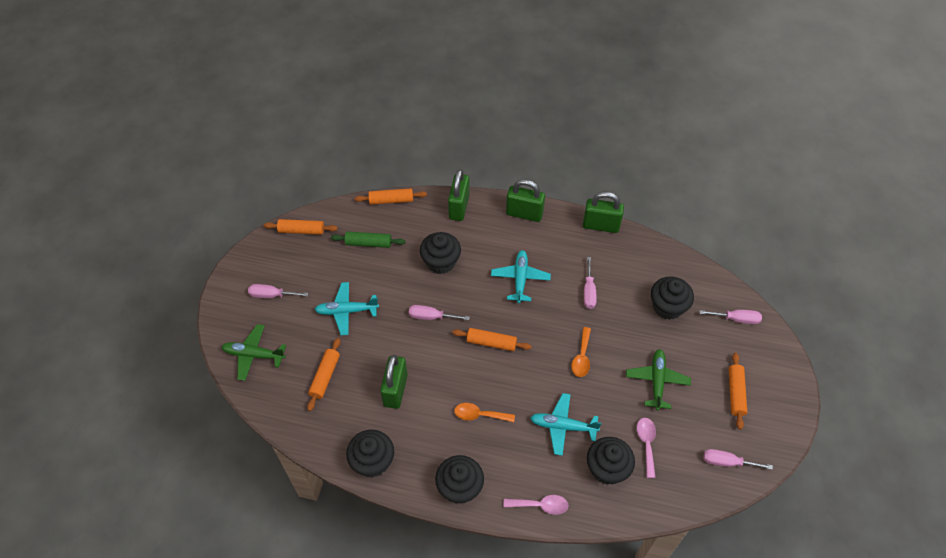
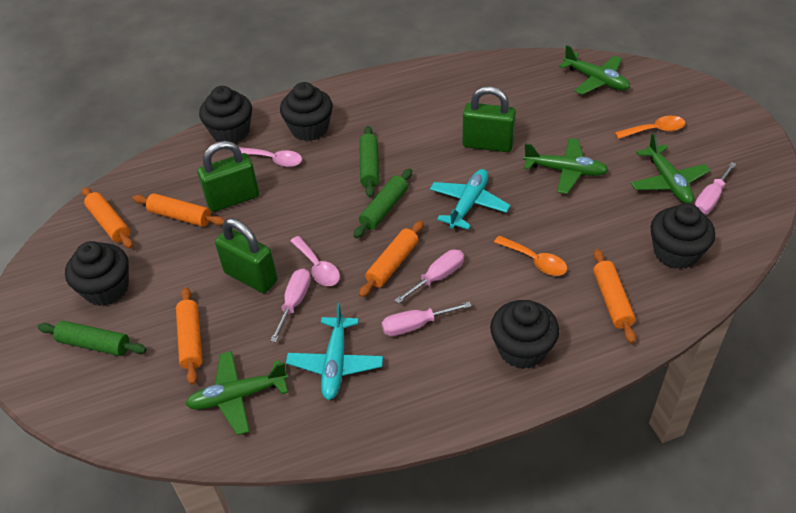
green padlock: [380,355,408,409] [448,169,469,221] [506,179,545,222] [583,192,624,233] = 4 -> [197,141,259,212] [215,218,278,293] [462,86,516,152] = 3
green plane: [221,324,286,381] [626,349,691,410] = 2 -> [185,351,288,435] [523,138,608,194] [559,45,630,95] [631,133,710,204] = 4
green rolling pin: [331,232,405,248] = 1 -> [38,321,147,356] [353,169,412,238] [359,126,379,197] = 3
pink screwdriver: [248,284,308,298] [409,305,469,320] [584,257,597,309] [699,310,762,324] [703,449,773,470] = 5 -> [270,268,311,342] [382,301,472,336] [394,249,464,304] [695,162,736,214] = 4
turquoise plane: [314,282,379,335] [491,250,551,303] [530,393,602,456] = 3 -> [286,303,383,400] [430,169,511,230] = 2

